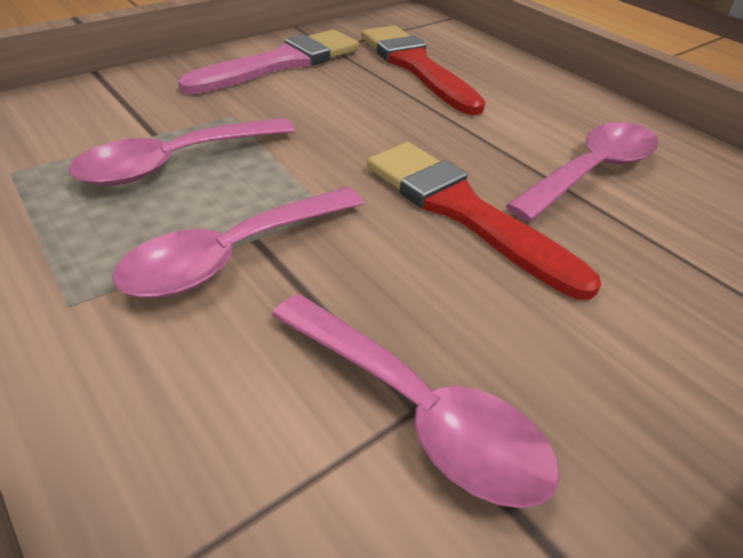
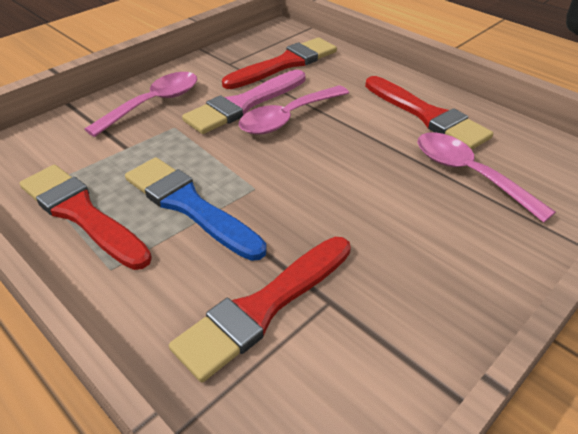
blue brush: none = 0 -> [125,157,267,261] = 1
pink spoon: [69,117,295,185] [112,187,364,298] [272,294,560,508] [506,122,659,222] = 4 -> [84,72,197,137] [239,85,349,135] [417,132,556,223] = 3
red brush: [361,25,485,115] [367,142,601,300] = 2 -> [19,165,152,270] [169,237,351,382] [222,37,337,89] [365,76,493,150] = 4

